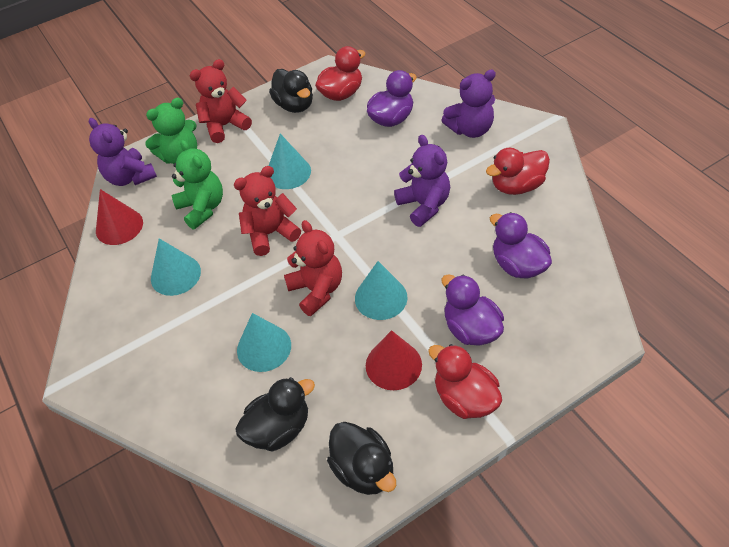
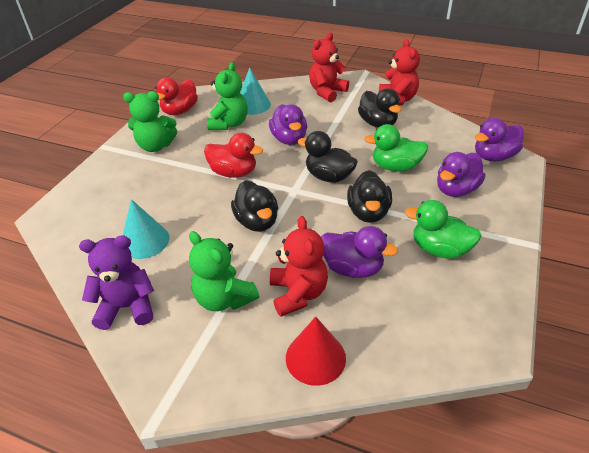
black duck: [235,377,315,451] [269,69,313,113] [327,422,396,495] = 3 -> [231,180,278,232] [298,131,358,183] [347,170,392,223] [358,89,401,128] = 4
green duck: none = 0 -> [364,124,428,171] [405,200,482,259] = 2
green teddy bear: [145,98,197,164] [172,140,223,229] = 2 -> [123,91,177,152] [189,231,259,311] [207,62,248,130] = 3
purple duck: [367,70,417,127] [442,274,504,346] [490,212,552,278] = 3 -> [269,104,307,145] [321,226,398,278] [437,152,486,197] [475,118,524,161] = 4
purple teddy bear: [89,118,157,186] [394,135,450,227] [441,69,496,138] = 3 -> [79,236,154,330] = 1
red cone: [96,189,143,245] [366,330,422,390] = 2 -> [286,317,346,386] = 1
red duck: [315,46,365,101] [428,344,502,419] [486,148,550,195] = 3 -> [155,77,198,115] [204,133,263,178] = 2
turquoise cone: [151,238,201,296] [237,313,291,372] [268,134,311,189] [355,261,407,320] = 4 -> [123,199,170,259] [240,67,271,115] = 2

